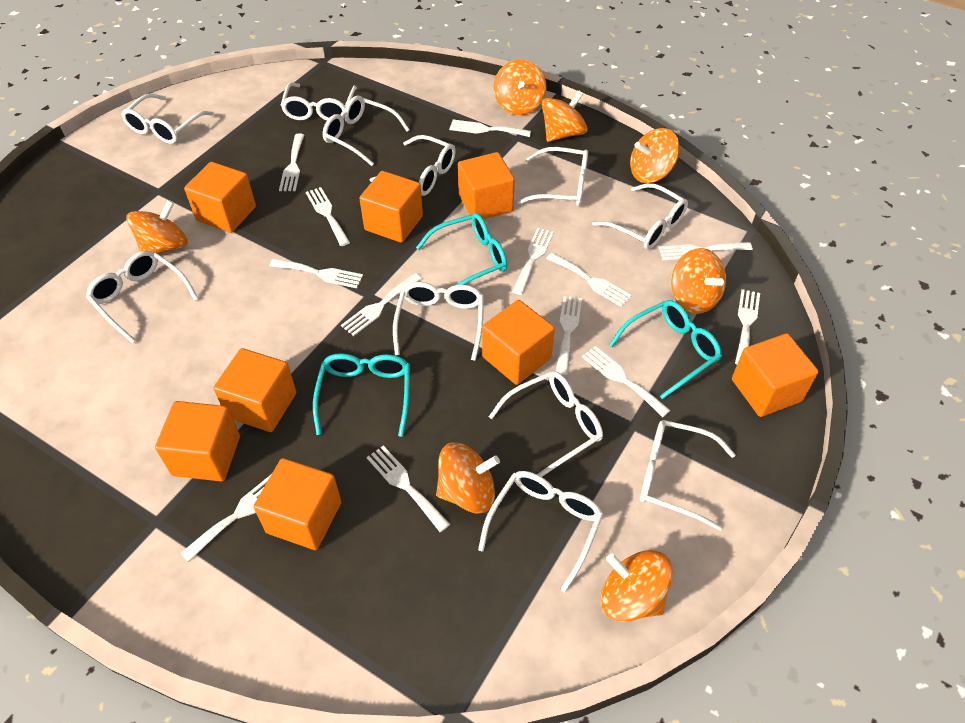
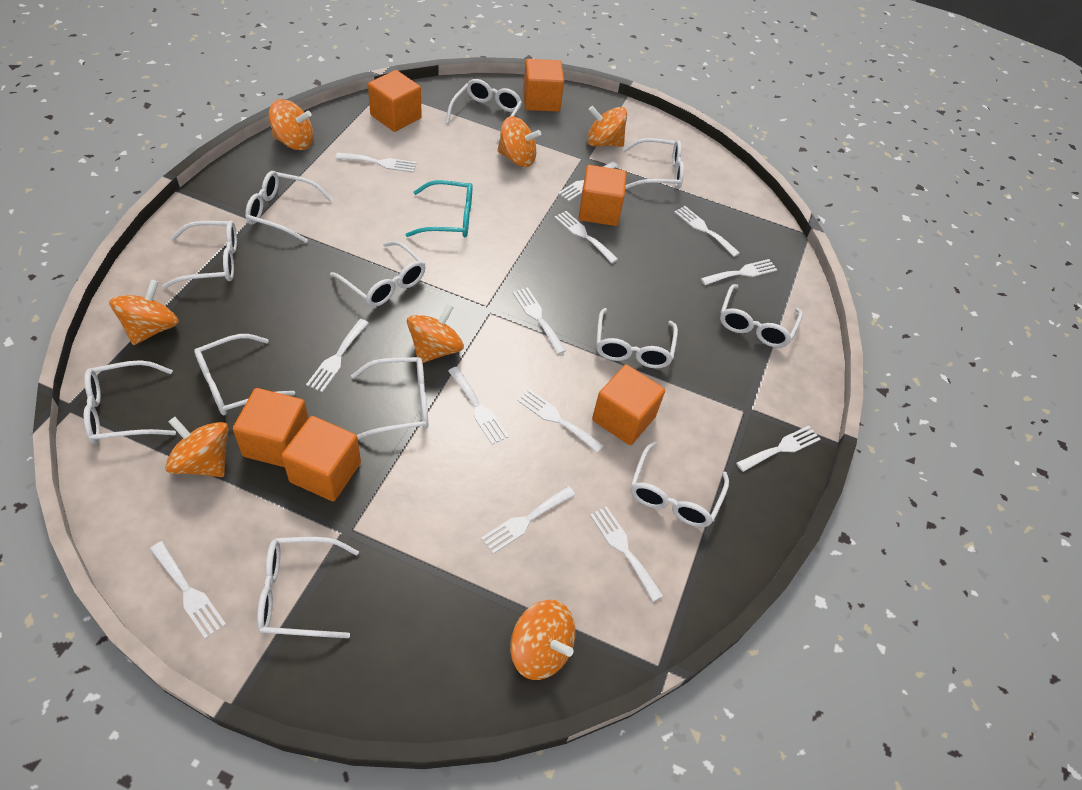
orange cube: [155,401,240,482] [184,162,256,233] [213,348,296,432] [254,458,342,550] [359,171,423,243] [458,152,515,219] [482,300,555,385] [732,333,819,417] = 8 -> [233,388,308,467] [282,416,361,501] [368,70,422,132] [523,59,564,112] [578,165,627,226] [592,364,665,445] = 6
turquoise glasses: [313,353,410,437] [416,213,507,295] [609,300,722,399] = 3 -> [406,180,473,237] = 1
white glasses: [86,250,198,344] [121,94,214,144] [281,82,357,121] [323,96,410,166] [369,135,456,196] [393,282,484,361] [478,471,603,592] [489,371,603,477] [517,147,588,206] [592,183,688,250] [640,420,736,531] = 11 -> [84,360,176,444] [162,221,237,288] [194,334,295,415] [245,171,332,243] [257,537,359,638] [330,241,426,307] [351,357,428,439] [446,79,522,141] [596,308,678,369] [623,138,684,189] [630,442,729,527] [720,284,803,348] = 12

